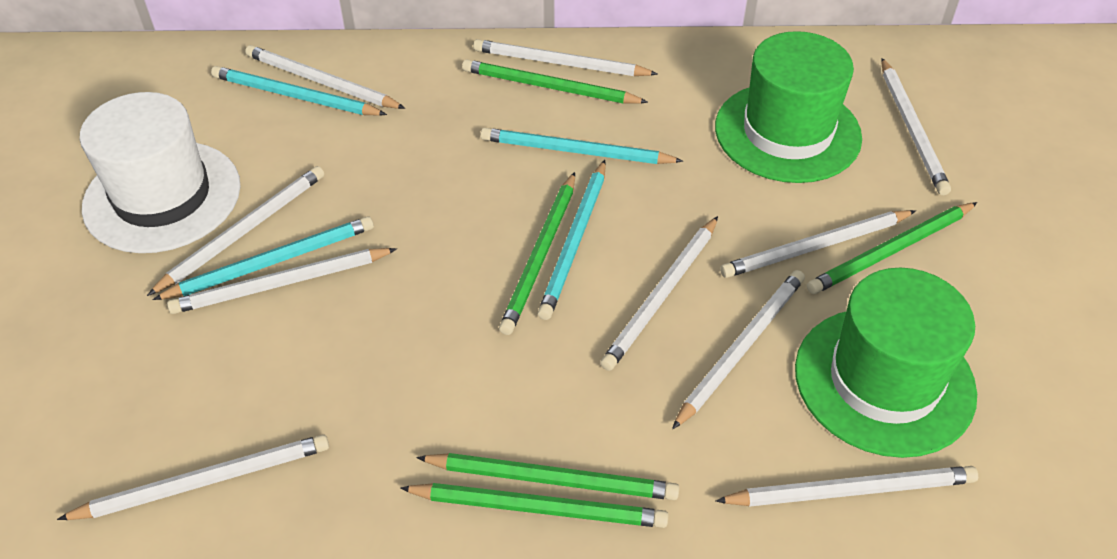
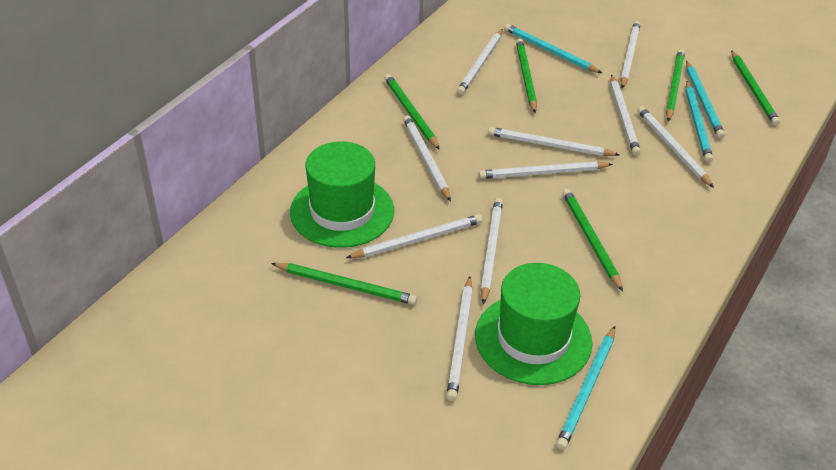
green pencil: [400,483,668,528] [416,453,679,500] [462,59,648,104] [499,172,575,335] [807,202,977,294] = 5 -> [271,263,417,305] [384,74,440,150] [516,39,537,113] [563,189,623,291] [666,49,685,122] [731,50,780,126] = 6
white hat: [80,92,241,253] = 1 -> none = 0

